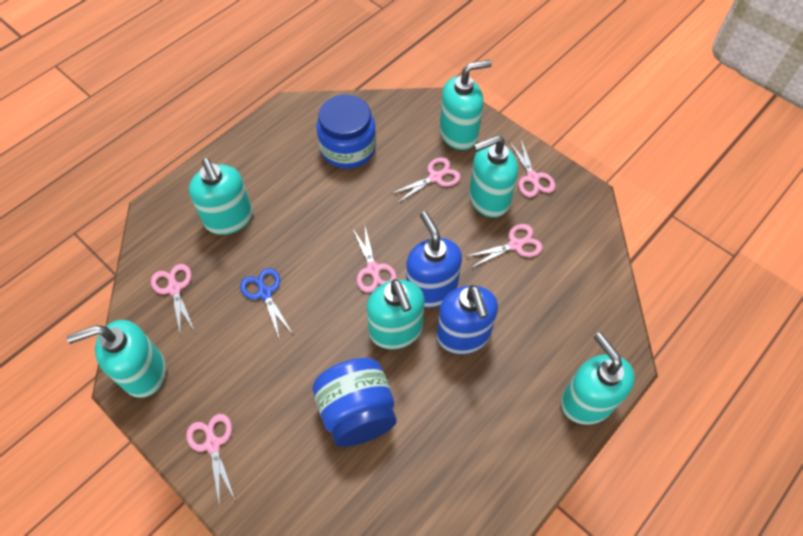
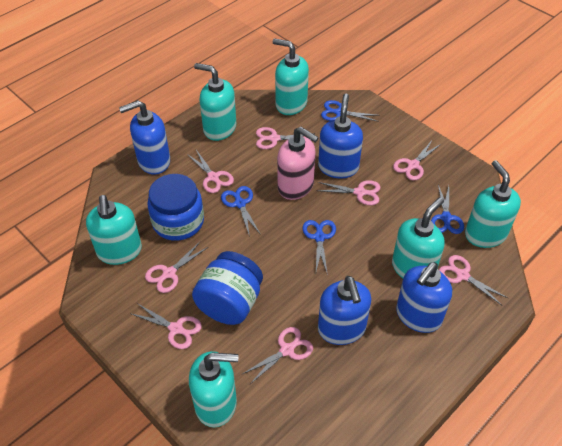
blue scissors: [240,268,293,340] = 1 -> [221,186,261,237] [303,220,336,275] [321,100,380,122] [431,185,464,234] = 4
blue soap dispenser: [406,211,462,308] [437,285,498,354] = 2 -> [119,100,170,175] [318,94,363,179] [318,276,371,345] [396,262,452,333] = 4
pink scissors: [151,264,195,336] [186,414,236,508] [352,227,397,293] [390,157,461,203] [465,224,543,268] [509,140,555,197] = 6 -> [130,303,202,349] [145,242,208,293] [187,150,234,193] [243,327,313,384] [256,127,315,149] [317,180,381,205] [393,139,441,180] [439,255,508,305] = 8
pink soap dispenser: none = 0 -> [277,127,319,200] = 1

